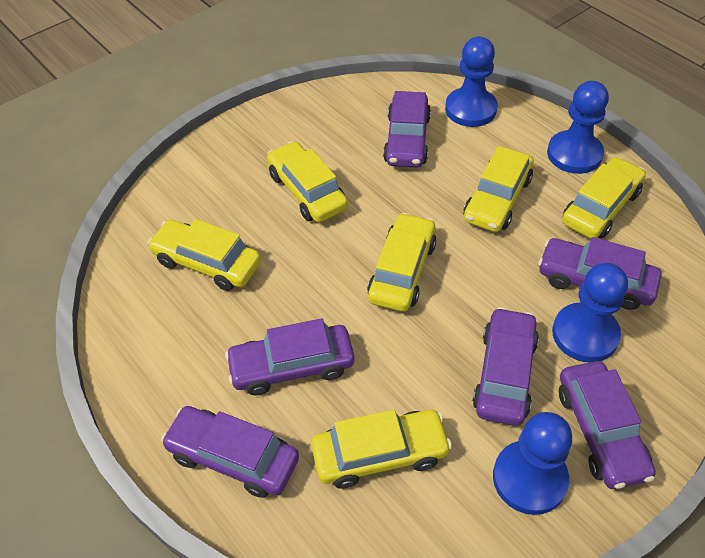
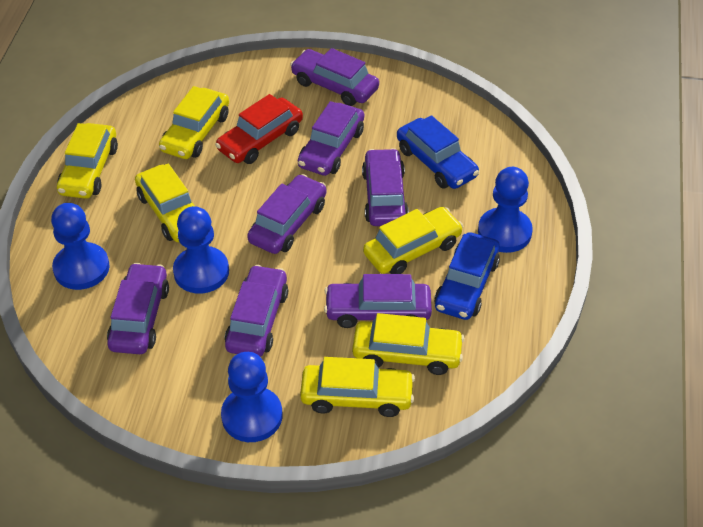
blue car: none = 0 -> [397,115,479,189] [434,232,500,320] = 2
purple car: [161,406,299,498] [225,318,355,395] [383,91,431,168] [473,307,539,426] [538,237,661,310] [559,361,656,489] = 6 -> [107,263,169,354] [225,265,288,357] [247,174,327,254] [290,48,379,106] [298,101,364,176] [324,274,432,328] [362,148,409,226] = 7
red car: none = 0 -> [215,94,303,164] = 1

